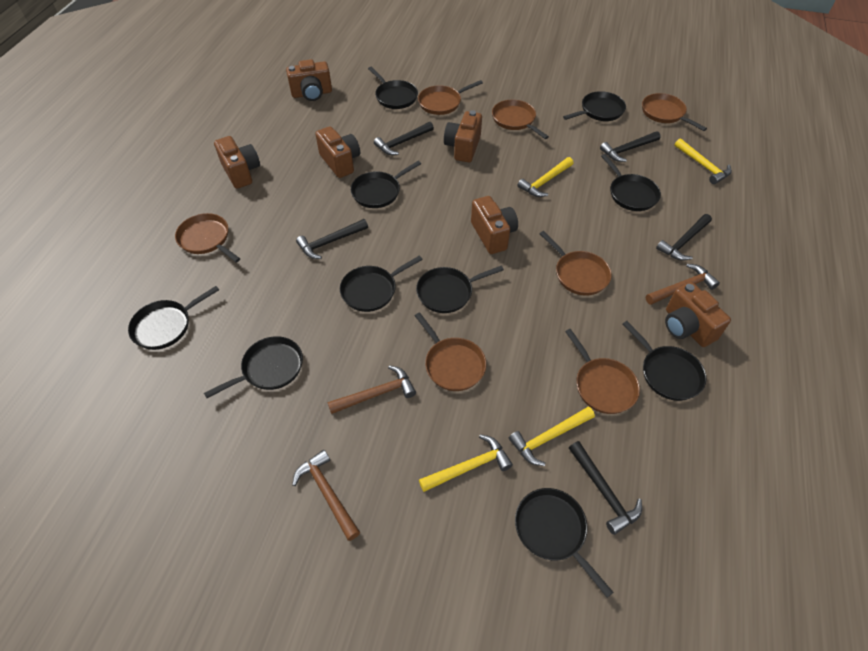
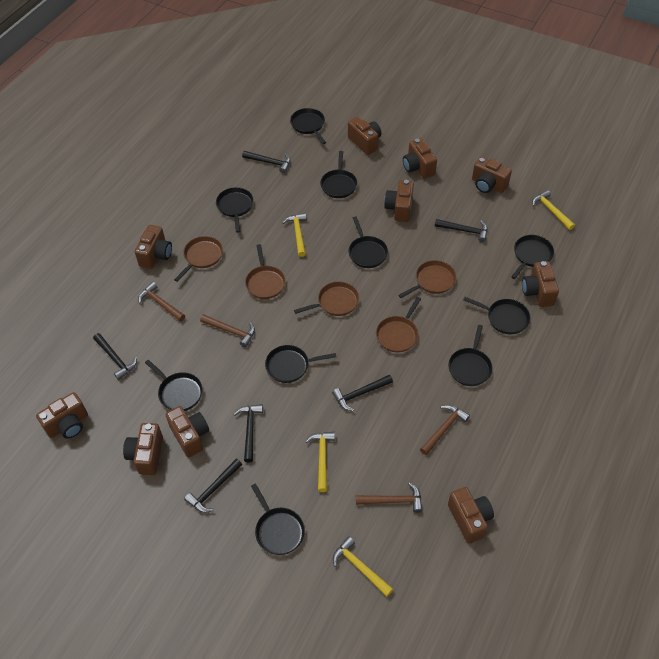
black hammer: [296,219,368,259] [374,122,434,155] [569,441,642,535] [600,131,661,162] [656,214,712,261] = 5 -> [93,333,137,380] [184,459,242,513] [234,404,263,463] [242,151,290,173] [332,375,393,411] [435,219,488,242] = 6
brown camera: [214,136,260,189] [286,59,332,101] [315,126,360,178] [444,110,482,162] [471,196,518,254] [665,282,731,347] = 6 -> [36,392,88,439] [123,423,163,475] [135,225,172,269] [166,406,209,458] [348,117,382,155] [384,180,414,222] [403,138,437,179] [448,487,494,544] [472,157,512,193] [522,261,559,307] = 10
brown hammer: [292,450,360,541] [327,365,416,414] [646,264,720,305] = 3 -> [138,282,185,322] [200,314,255,347] [356,482,423,513] [420,405,470,455] = 4
brown pan: [175,213,240,262] [415,312,486,391] [418,80,483,115] [492,100,549,139] [540,231,612,295] [565,329,640,414] [642,93,707,131] = 7 -> [174,236,223,282] [245,244,286,299] [294,282,359,316] [376,297,421,353] [398,260,456,298] = 5

